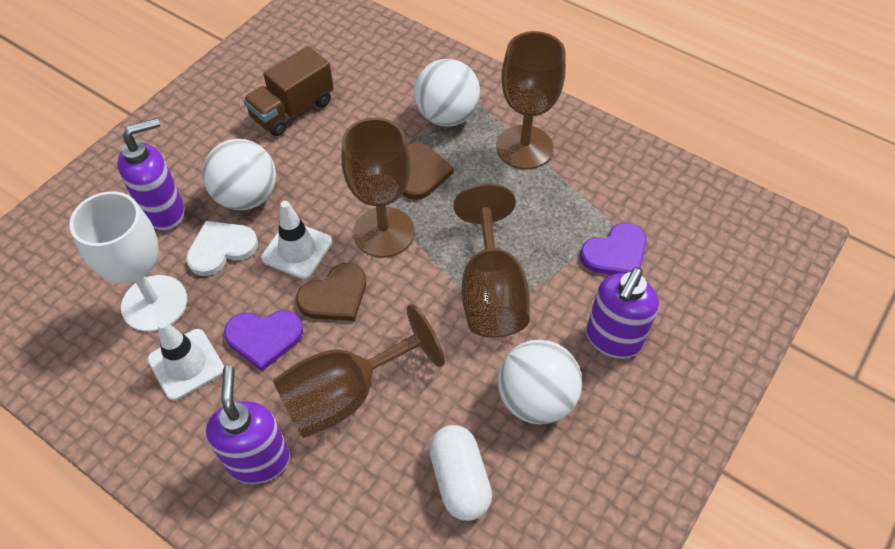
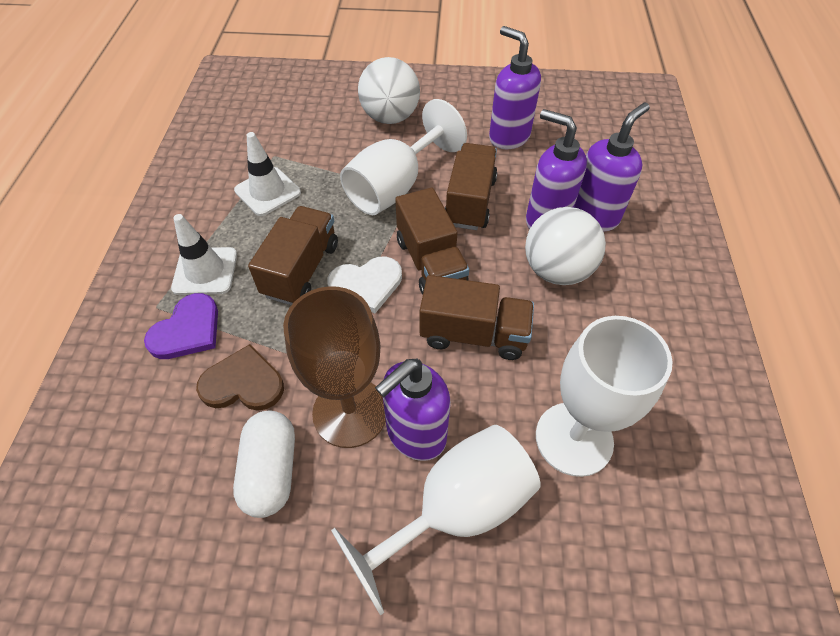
brown goblet: [273,304,445,438] [342,118,414,258] [454,183,530,337] [496,31,566,169] = 4 -> [283,286,386,448] = 1
brown heart: [296,263,366,321] [402,143,454,200] = 2 -> [196,344,284,411] = 1
brown truck: [243,46,334,136] = 1 -> [248,206,338,305] [395,188,469,295] [420,275,534,360] [445,143,498,230] = 4
purple heart: [224,310,303,371] [580,223,647,275] = 2 -> [144,293,218,359] = 1
purple soap dispenser: [117,118,185,230] [206,366,290,484] [586,267,659,359] = 3 -> [375,359,451,461] [489,26,541,149] [526,109,587,229] [574,102,650,231] = 4
white ball: [203,139,276,210] [414,59,480,127] [498,340,582,424] = 3 -> [358,57,420,124] [525,207,606,285] = 2
white goblet: [69,191,187,332] = 1 -> [331,425,541,616] [340,99,467,215] [536,316,673,477] = 3

